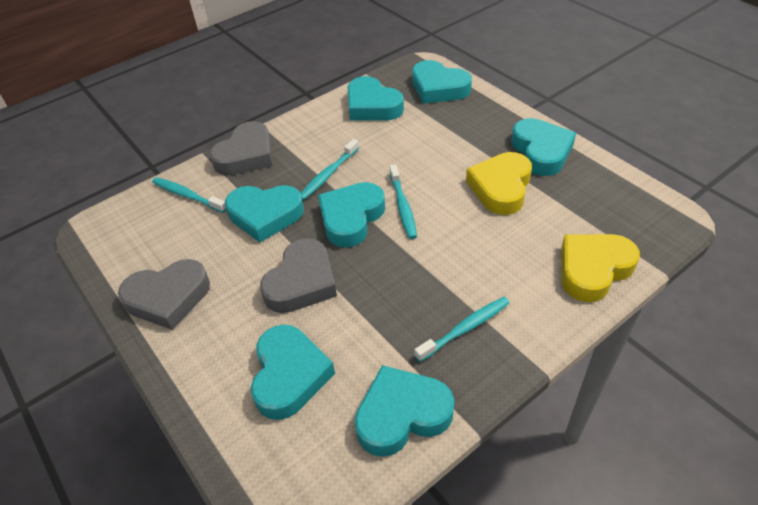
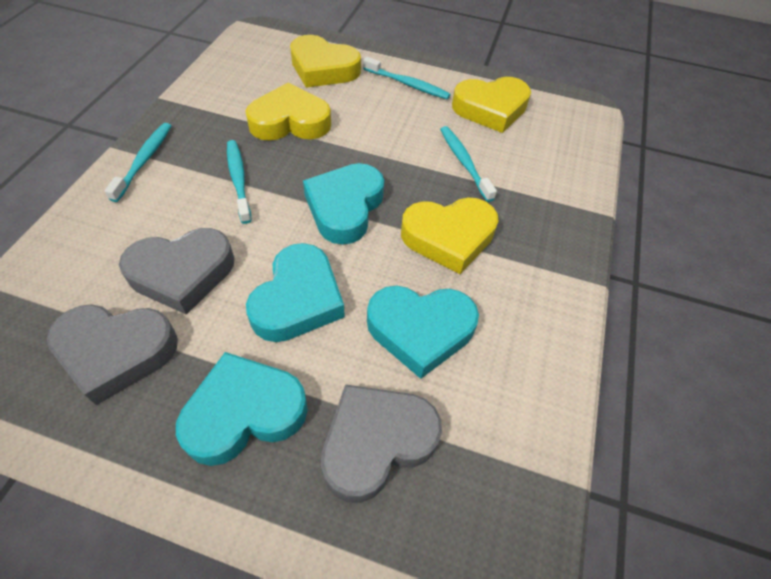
turquoise heart: [225,185,304,242] [251,325,335,420] [318,182,385,248] [348,76,404,121] [355,365,454,457] [412,60,472,104] [511,118,576,176] = 7 -> [176,352,308,466] [246,243,345,342] [303,163,384,245] [367,286,479,379] = 4
yellow heart: [466,152,532,215] [562,234,640,302] = 2 -> [245,83,331,141] [290,35,361,88] [401,197,499,274] [452,77,531,133] = 4

